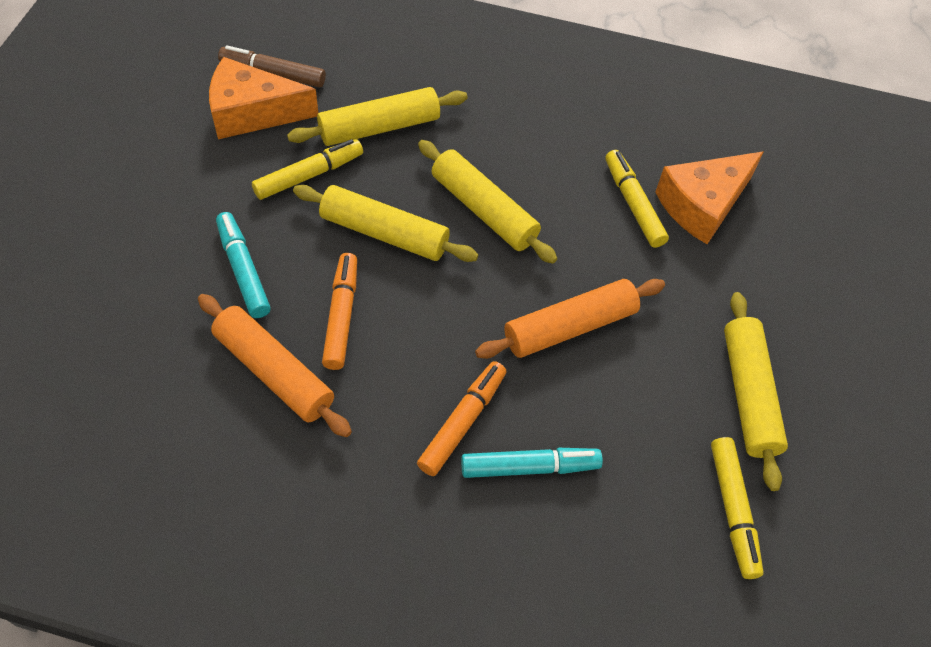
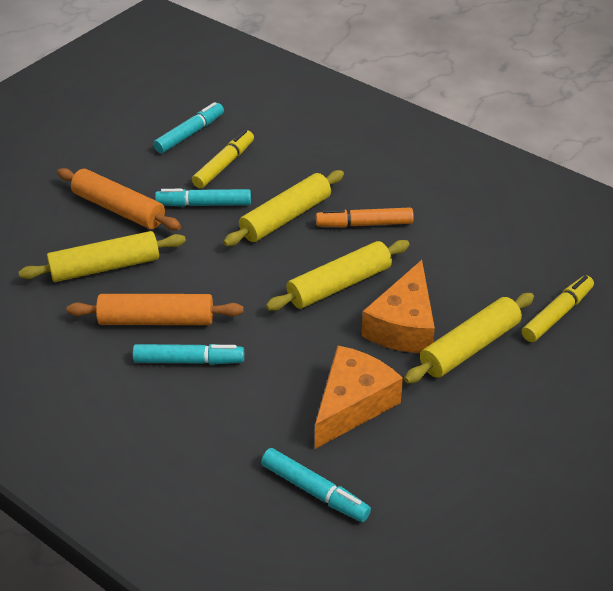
brown marker: [218,45,326,88] = 1 -> none = 0
orange marker: [322,253,357,370] [417,361,506,476] = 2 -> [316,207,414,228] = 1
turquoise marker: [216,212,271,318] [461,448,603,478] = 2 -> [133,344,244,365] [153,102,224,153] [155,189,251,207] [261,448,371,522] = 4
yellow marker: [252,139,363,200] [605,150,669,248] [711,437,764,579] = 3 -> [192,130,254,189] [522,275,594,342] = 2

